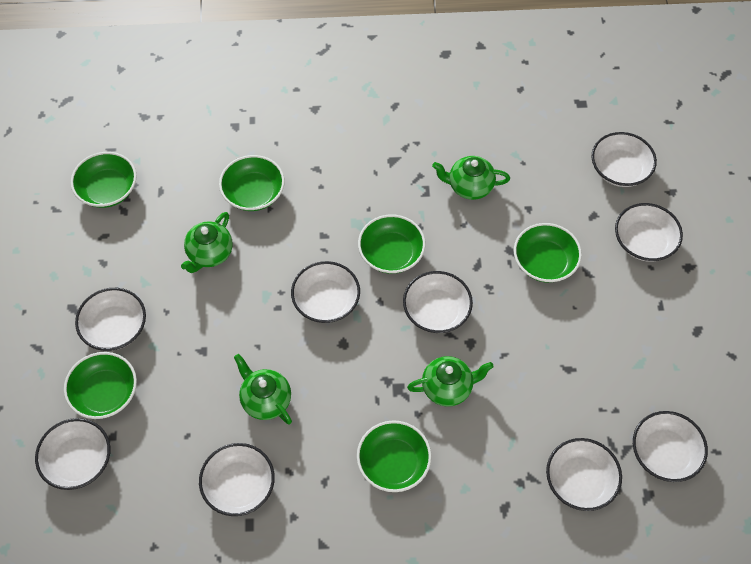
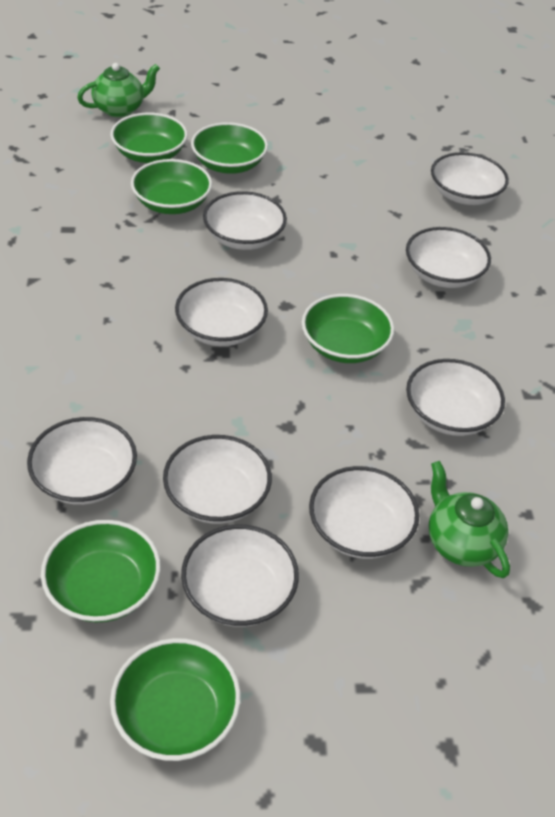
green teapot: [181,212,232,273] [234,354,292,425] [407,356,494,407] [432,156,510,200] = 4 -> [77,63,160,117] [428,461,510,578] = 2

